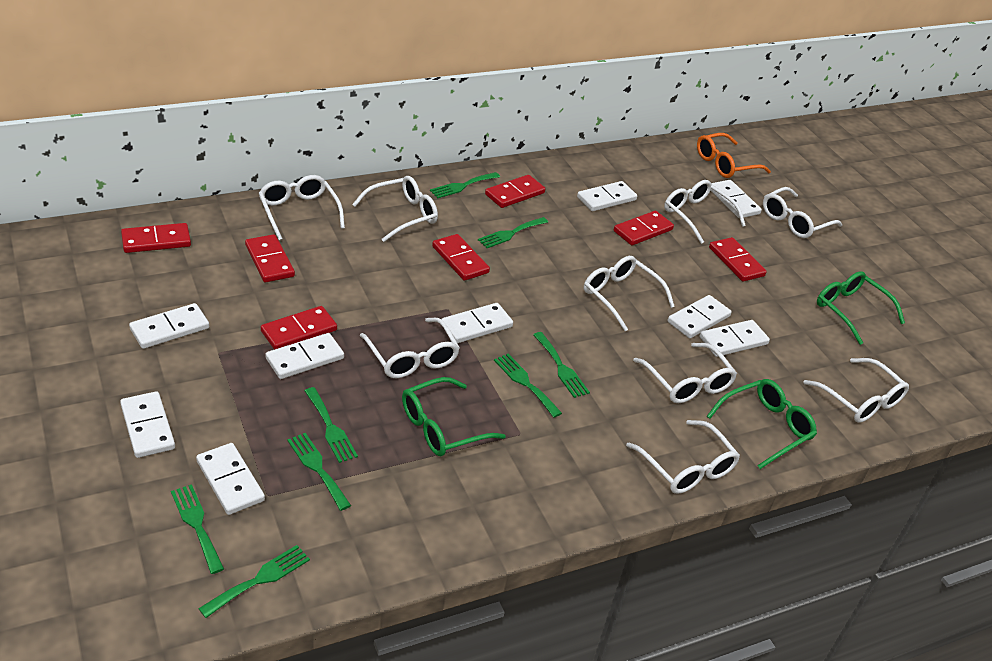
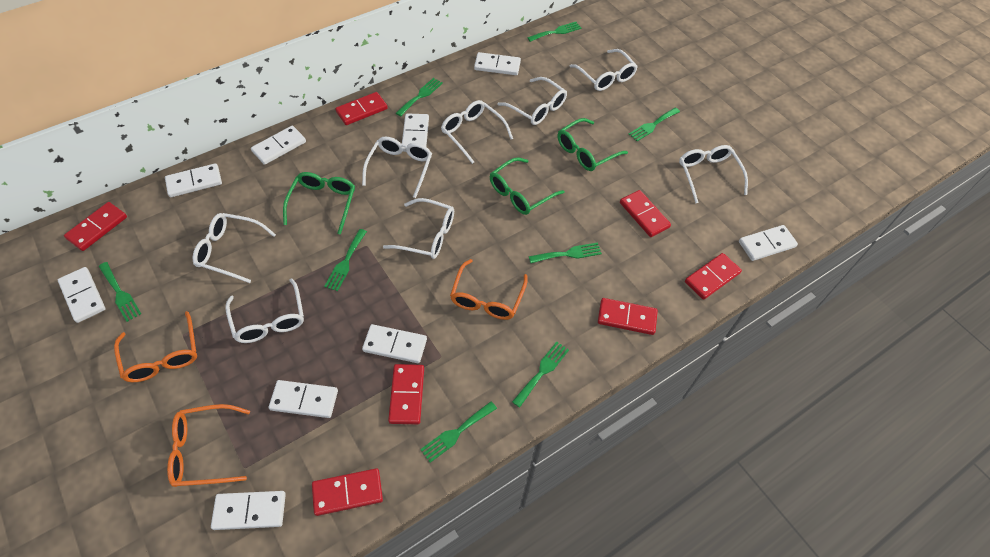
orange glasses: [697,133,771,178] = 1 -> [114,311,197,382] [167,404,250,487] [450,259,528,320] = 3
white glasses: [258,175,345,241] [352,176,438,242] [360,318,460,378] [584,256,675,331] [626,420,740,494] [633,343,737,403] [664,180,746,244] [763,187,842,238] [803,358,909,423] = 9 -> [192,213,276,283] [225,278,304,343] [362,136,432,198] [383,198,454,259] [441,100,513,164] [498,77,567,125] [570,49,638,91] [679,145,748,204] = 8

